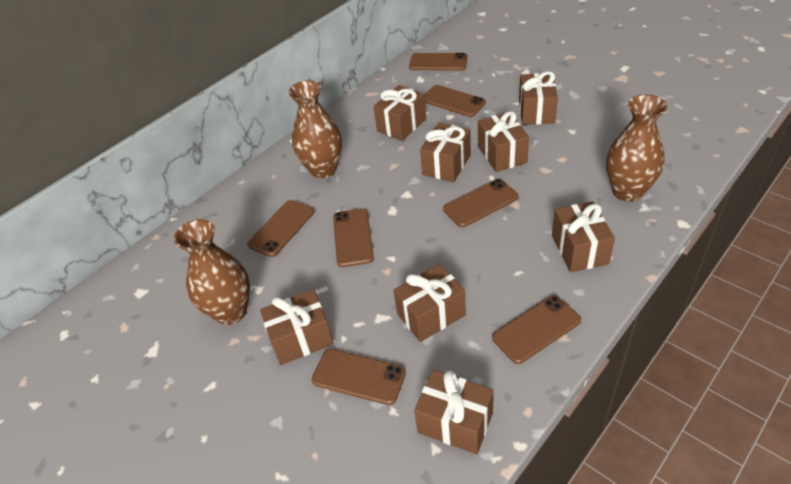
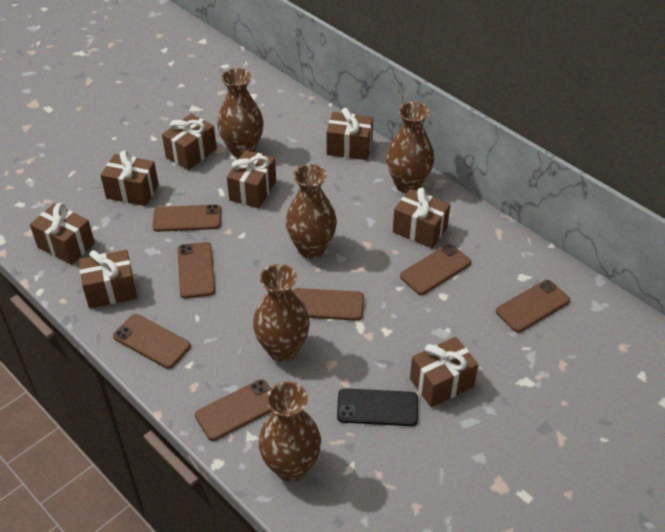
black phone: none = 0 -> [337,388,418,426] = 1
brown vase: [174,219,250,325] [289,80,342,179] [606,94,667,202] = 3 -> [217,68,264,158] [253,264,310,362] [258,382,321,481] [285,164,337,258] [386,102,434,193] = 5

